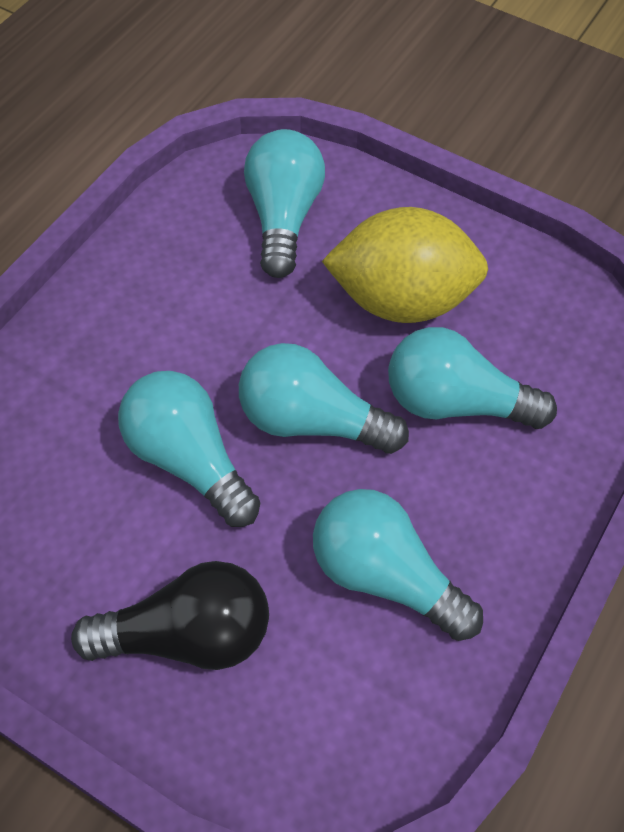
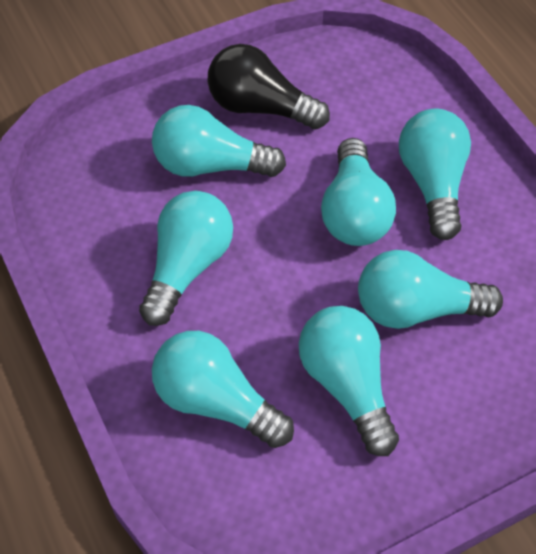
turquoise light bulb: [118,371,260,527] [239,343,409,454] [244,129,325,278] [313,489,483,641] [388,327,557,429] = 5 -> [139,191,233,326] [152,105,286,177] [152,331,294,448] [299,306,399,456] [321,138,396,246] [358,250,503,329] [399,109,471,240] = 7
yellow lemon: [322,207,488,323] = 1 -> none = 0

